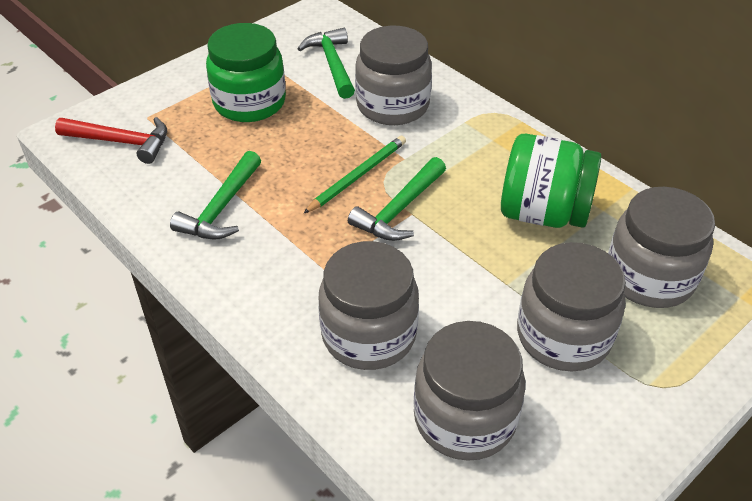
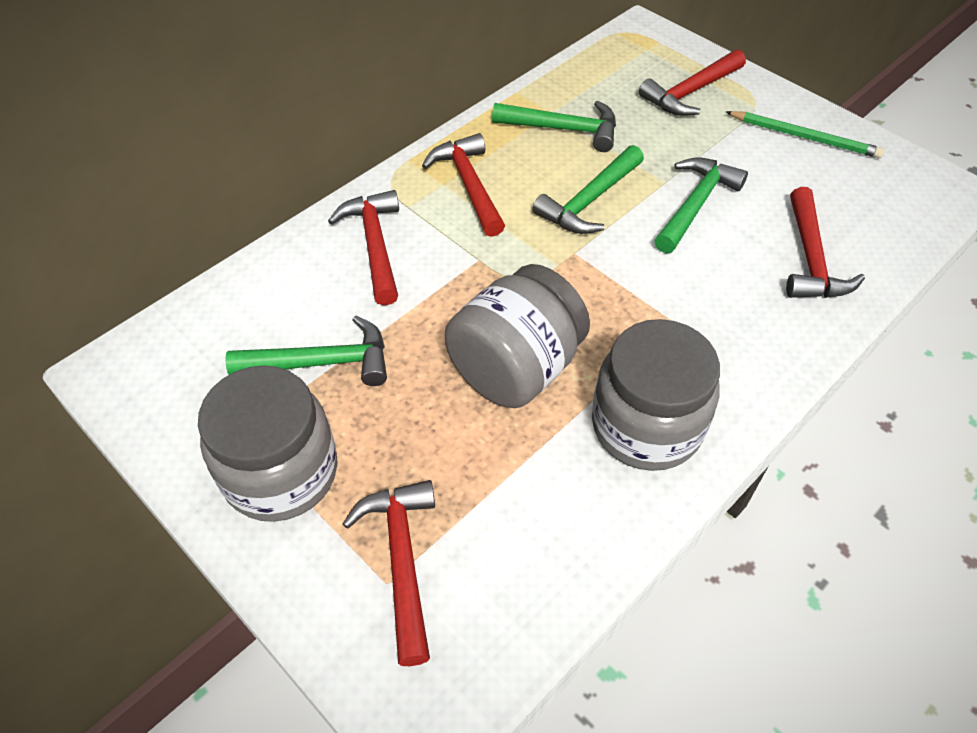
green hammer: [170,151,261,239] [297,28,355,99] [348,157,446,241] = 3 -> [225,315,387,386] [492,101,616,152] [532,145,644,234] [654,157,748,253] = 4
green jar: [206,23,286,122] [501,134,602,228] = 2 -> none = 0
grey jar: [319,241,419,370] [355,26,432,125] [413,321,525,461] [517,242,626,371] [608,187,715,308] = 5 -> [198,365,337,522] [445,264,590,408] [592,319,720,471] = 3
red hammer: [55,117,167,164] = 1 -> [328,190,399,305] [343,480,435,666] [422,133,505,237] [639,49,746,116] [786,187,865,298] = 5

